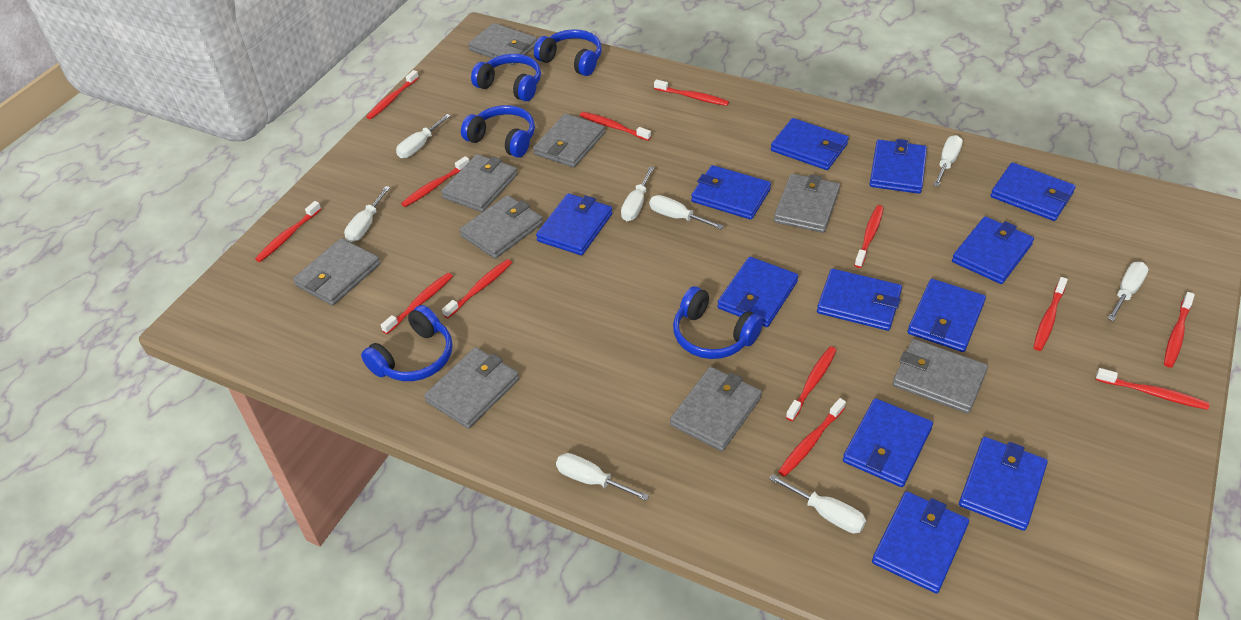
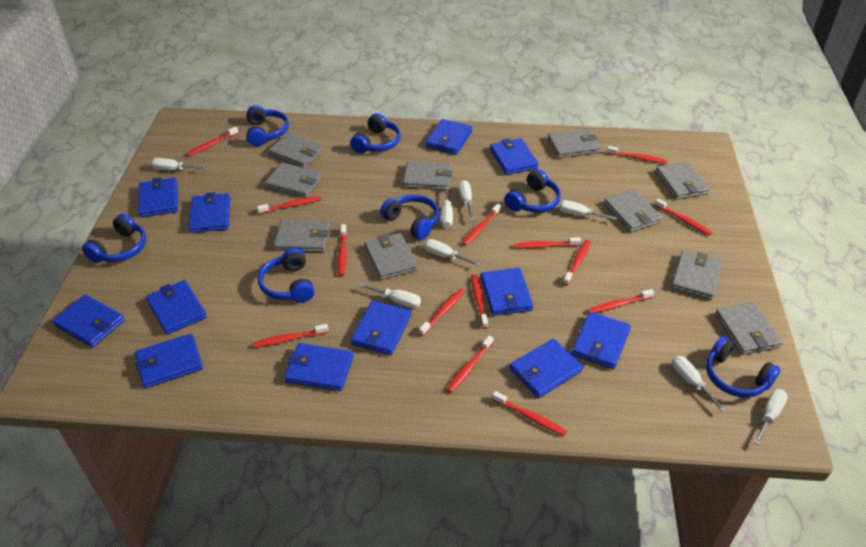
blue headphones: [361,305,453,381] [461,105,535,158] [471,54,541,101] [534,29,602,76] [673,286,763,359] = 5 -> [82,214,146,263] [247,105,289,147] [258,248,314,303] [350,113,401,154] [380,195,439,240] [504,169,561,213] [706,336,781,398] = 7
grey wallet: [293,238,380,306] [424,347,519,429] [441,154,517,212] [460,195,543,259] [468,23,537,65] [533,113,605,168] [670,367,762,451] [774,174,840,233] [893,339,988,413] = 9 -> [265,162,322,198] [268,133,324,168] [274,220,330,253] [364,233,418,280] [403,161,452,190] [548,129,601,158] [604,189,662,232] [655,161,710,200] [671,250,722,300] [715,302,783,355] = 10
red toothbrush: [255,201,321,262] [366,70,419,119] [381,273,453,334] [401,156,469,207] [442,259,512,318] [580,112,651,141] [654,79,729,106] [778,398,846,477] [786,346,836,421] [854,205,884,268] [1033,277,1068,351] [1096,368,1209,410] [1164,292,1195,368] = 13 -> [186,126,239,156] [253,324,328,348] [257,196,321,214] [338,224,347,276] [419,289,465,336] [447,335,493,393] [462,204,501,246] [471,274,488,329] [492,391,567,436] [514,237,581,249] [563,240,591,286] [587,289,654,314] [607,146,667,164] [655,198,712,236] = 14

